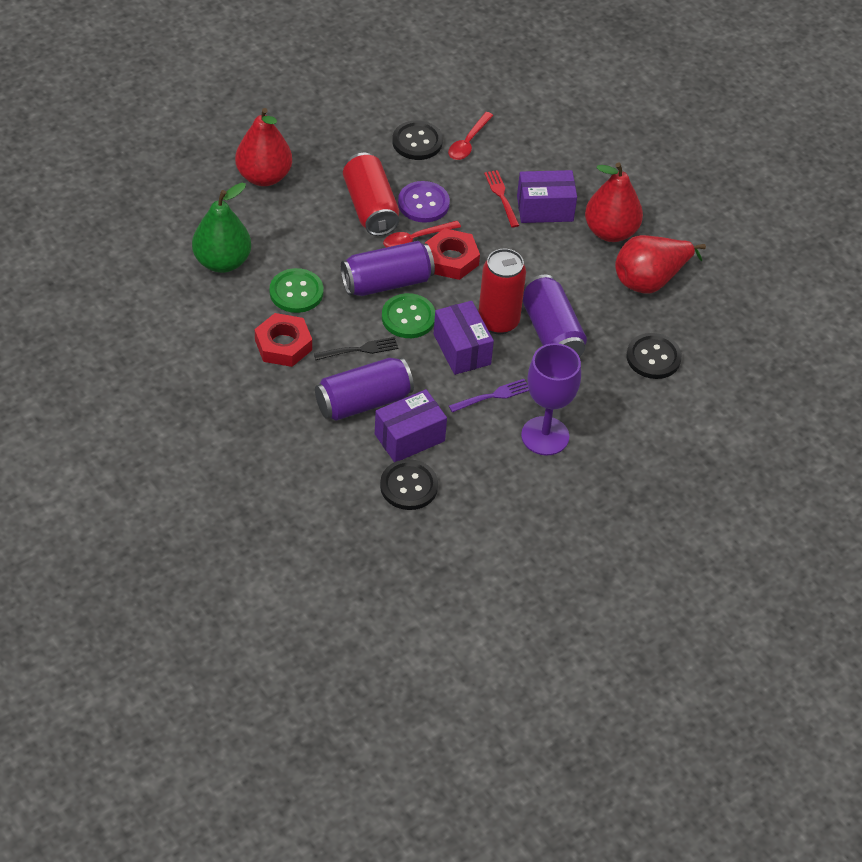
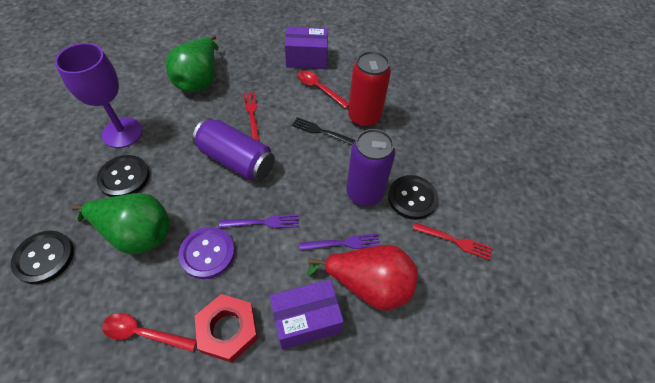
green button: [270,268,323,313] [382,293,435,338] = 2 -> none = 0
green pear: [192,183,251,273] = 1 -> [71,193,170,254] [166,35,219,92] = 2
purple box: [375,389,447,462] [434,301,494,375] [517,170,577,223] = 3 -> [270,279,344,350] [285,27,328,69] = 2
purple can: [315,357,414,421] [341,241,435,296] [523,275,587,357] = 3 -> [192,118,275,181] [346,129,395,206] = 2
purple fork: [449,379,529,413] = 1 -> [219,214,299,228] [299,233,380,251] = 2
red can: [343,153,399,236] [478,249,526,334] = 2 -> [348,51,391,128] = 1
red fork: [484,170,519,227] = 1 -> [243,92,260,141] [413,222,493,260] = 2
red nut: [255,313,312,367] [425,228,480,280] = 2 -> [195,294,258,363] = 1
red pear: [235,108,292,186] [585,163,643,242] [615,235,706,294] = 3 -> [307,245,418,311] = 1

